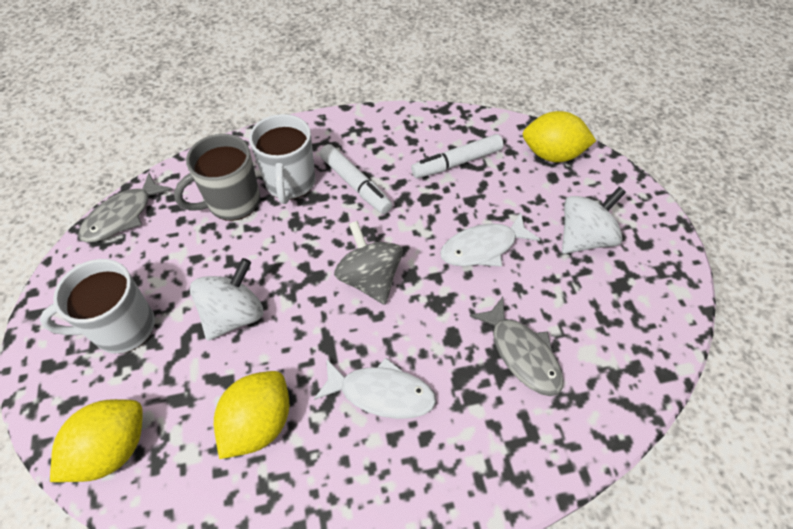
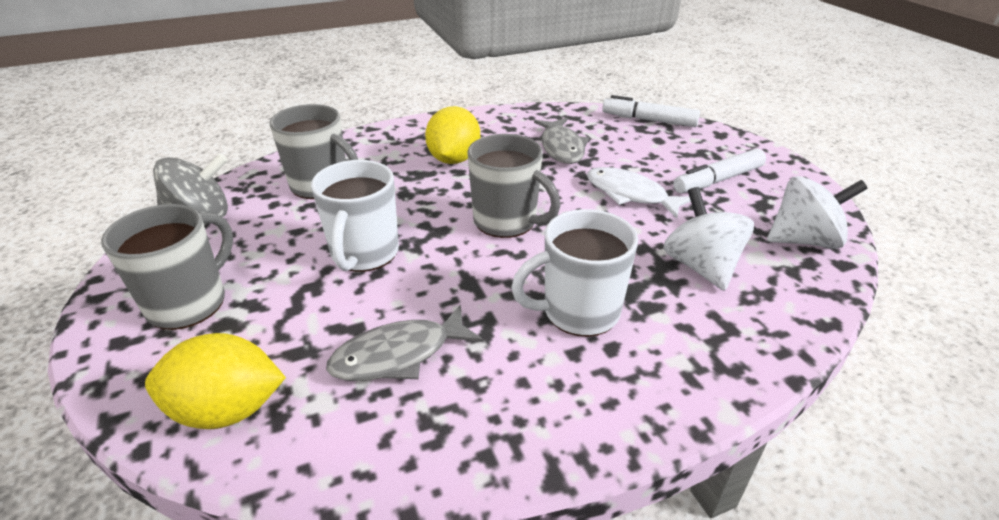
grey mug: [174,134,260,221] = 1 -> [101,204,233,330] [270,104,358,199] [467,134,560,238] = 3
white fish: [314,357,436,419] [440,213,540,267] = 2 -> [587,167,691,218] = 1
yellow lemon: [50,399,143,482] [214,371,289,459] [523,111,596,162] = 3 -> [145,333,286,429] [425,106,480,164] = 2

